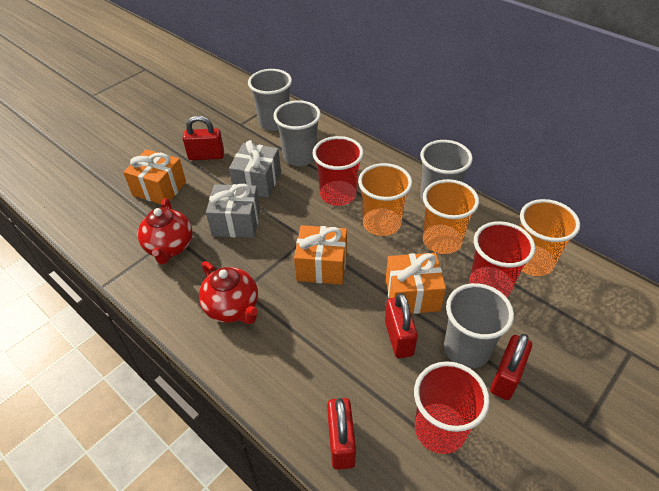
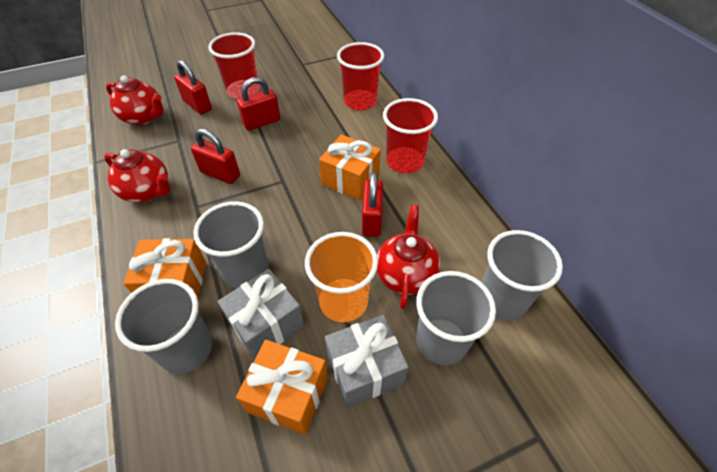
orange cup: [358,163,412,236] [423,179,479,254] [520,199,580,276] = 3 -> [305,232,378,322] = 1
red teapot: [138,198,193,264] [199,261,258,324] = 2 -> [104,149,171,202] [106,75,164,125] [377,205,441,309] = 3

